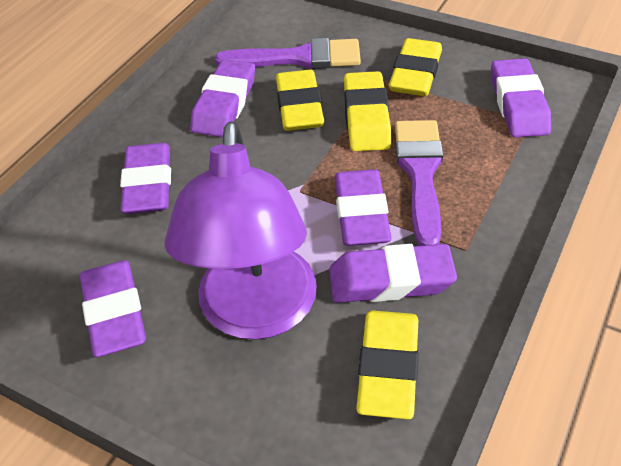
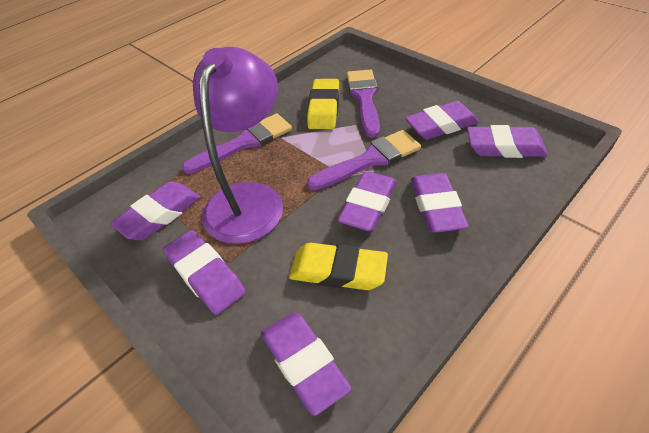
purple brush: [215,38,361,69] [395,120,443,246] = 2 -> [182,113,292,174] [307,130,421,190] [347,69,380,138] = 3
purple eraser: [80,260,146,357] [120,143,171,214] [190,59,255,137] [329,244,457,303] [335,169,392,246] [491,58,551,138] = 6 -> [110,181,200,240] [163,230,246,315] [261,312,352,416] [337,171,397,231] [405,101,479,140] [411,173,469,233] [467,125,548,158] = 7
yellow eraser: [276,70,324,131] [344,71,392,151] [356,310,419,419] [389,38,442,96] = 4 -> [289,243,388,290] [307,79,339,129] = 2

